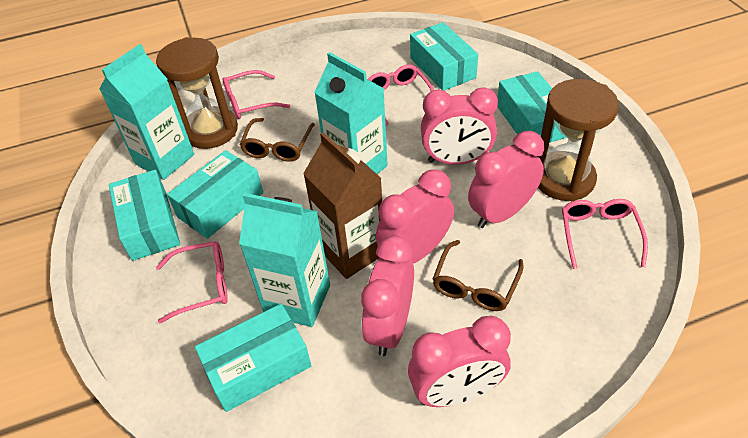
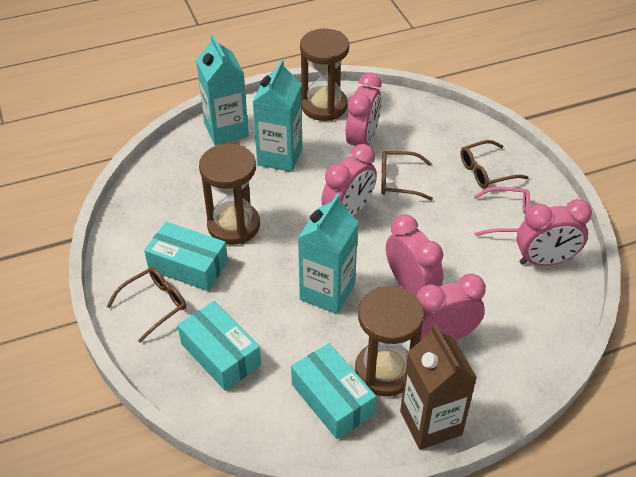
brown glasses: [239,118,315,162] [433,240,524,311] = 2 -> [106,267,186,343] [381,151,433,201] [460,140,528,188] = 3
brown hourglass: [156,37,238,149] [538,79,619,201] = 2 -> [199,144,260,245] [300,29,349,121] [355,286,424,397] = 3
pink glasses: [156,241,228,324] [222,70,290,119] [368,64,434,125] [562,199,648,269] = 4 -> [474,187,530,236] = 1
turquoise box: [109,170,180,261] [167,150,263,239] [195,304,311,412] [410,22,478,91] [497,71,567,143] = 5 -> [144,222,228,291] [177,301,261,391] [291,343,376,439] = 3

